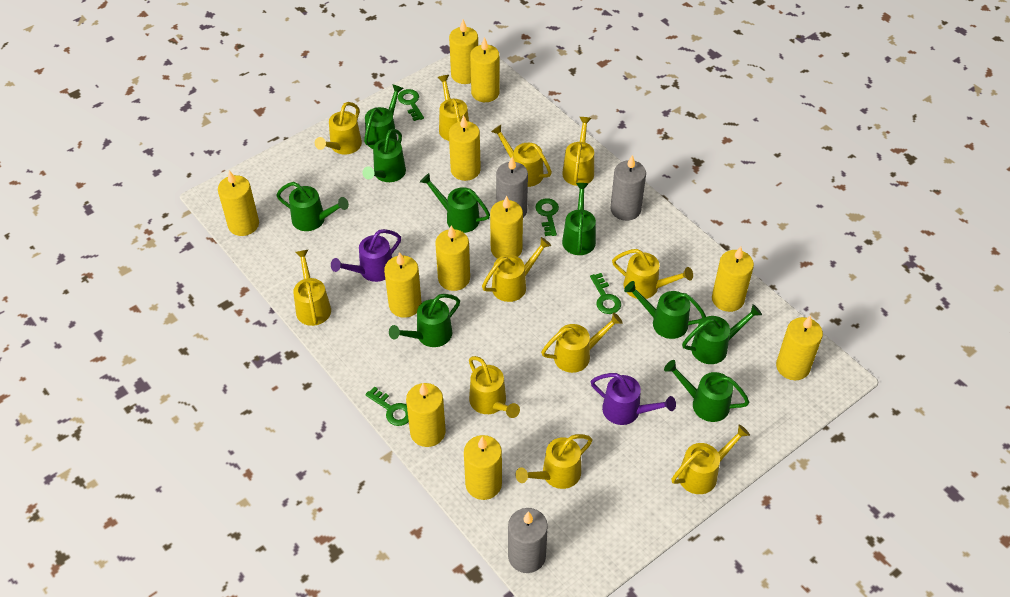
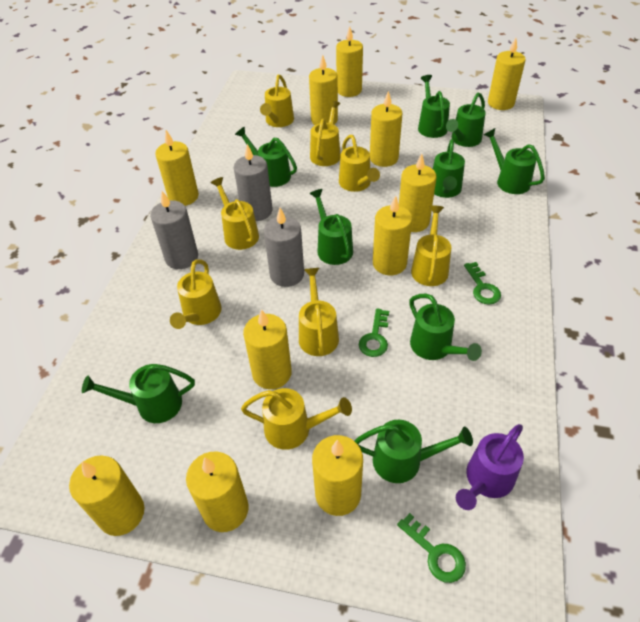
green key: [365,386,409,426] [398,89,424,121] [535,198,559,236] [590,273,621,314] = 4 -> [359,309,389,357] [397,513,466,583] [464,262,501,305] = 3
purple watering can: [331,229,401,282] [591,373,676,425] = 2 -> [456,424,524,510] = 1
yellow watering can: [293,250,331,326] [315,102,362,155] [437,75,469,141] [469,356,520,418] [482,237,551,302] [491,125,552,187] [516,434,592,489] [541,312,623,373] [562,117,594,186] [612,249,693,299] [672,424,750,494] = 11 -> [170,259,222,329] [211,177,259,250] [241,388,352,450] [260,75,294,127] [299,268,339,356] [310,100,341,166] [339,135,380,192] [411,206,451,286] = 8

